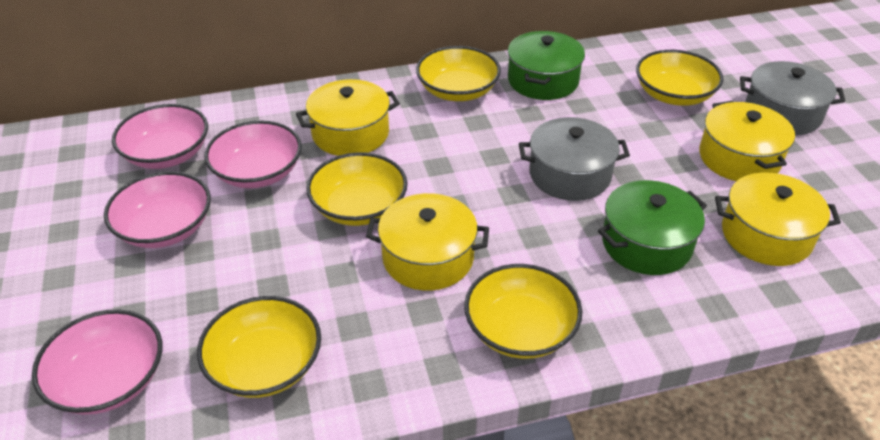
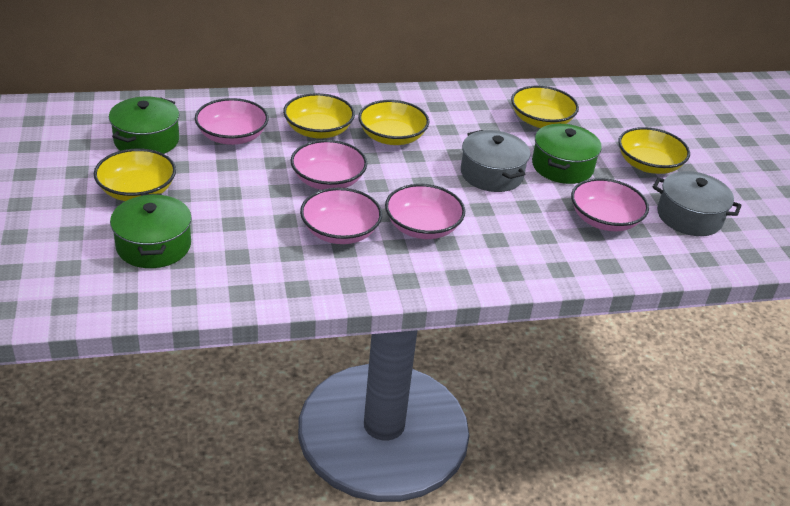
green pot: [508,31,585,100] [598,180,707,275] = 2 -> [109,97,179,154] [110,193,192,268] [532,124,602,184] = 3
pink bowl: [32,309,162,415] [104,171,211,248] [112,104,208,169] [204,121,302,188] = 4 -> [195,98,269,145] [290,140,367,190] [300,188,382,244] [385,184,465,239] [571,178,649,231] = 5
yellow pot: [296,79,400,156] [366,193,489,291] [699,101,795,181] [715,173,841,266] = 4 -> none = 0

